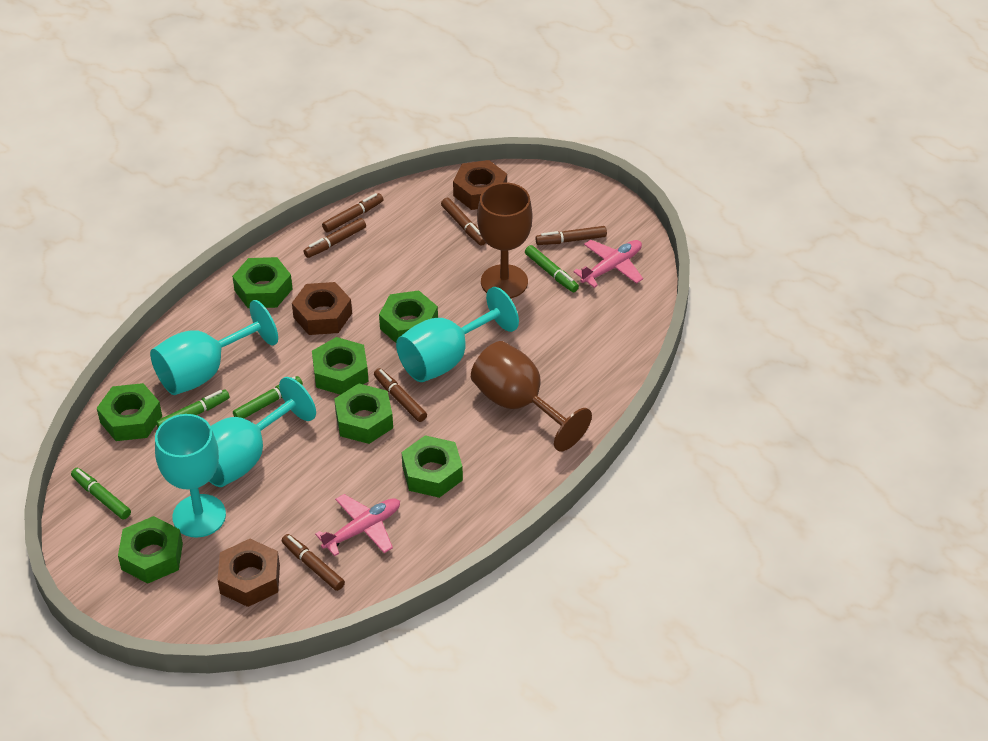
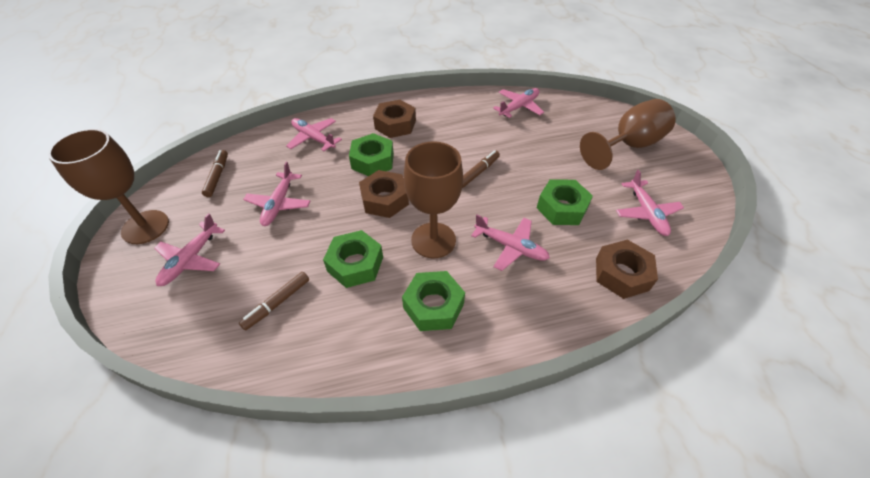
brown goblet: [471,341,592,452] [477,182,532,298] = 2 -> [48,129,169,244] [404,141,463,258] [580,99,676,170] = 3
brown marker: [282,534,345,591] [303,218,366,258] [322,193,383,232] [374,368,427,422] [441,198,486,246] [535,226,607,245] = 6 -> [202,150,228,197] [239,272,309,331] [462,150,500,188] = 3
green marker: [71,468,131,520] [156,390,230,428] [233,376,303,418] [525,245,579,292] = 4 -> none = 0
green nut: [97,383,162,441] [118,516,183,583] [232,257,293,308] [312,337,368,395] [334,383,393,444] [379,290,438,343] [402,435,463,498] = 7 -> [323,230,383,288] [349,133,394,176] [402,271,465,331] [537,179,593,225] = 4
pink plane: [315,494,400,556] [573,240,643,288] = 2 -> [155,213,225,286] [243,162,311,226] [286,118,342,151] [471,215,550,271] [493,88,544,118] [616,170,684,236] = 6
turquoise goblet: [150,300,278,395] [155,414,226,538] [209,377,316,487] [396,287,519,382] = 4 -> none = 0

